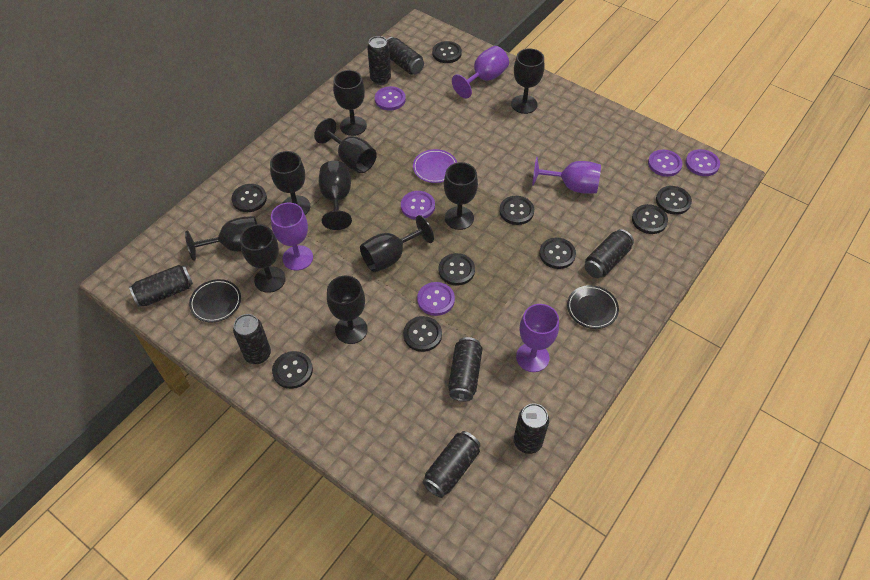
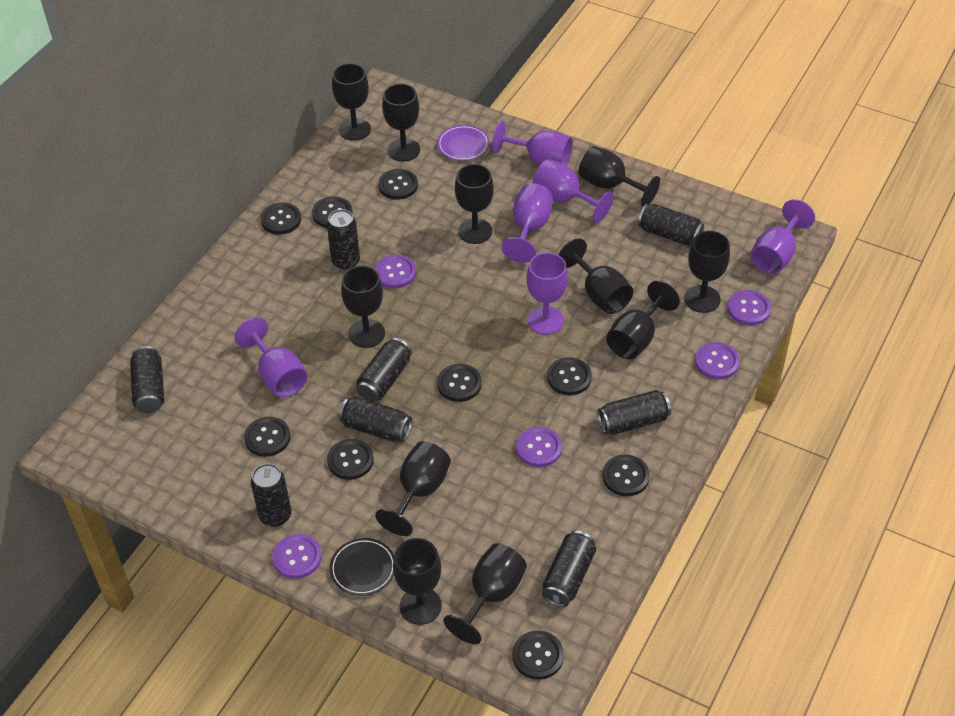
black goblet: [185,216,257,261] [240,224,286,293] [270,151,310,215] [314,118,377,173] [319,161,352,230] [327,276,368,344] [333,70,367,136] [360,215,434,272] [444,162,478,230] [511,48,544,114] = 10 -> [332,63,371,141] [341,266,385,348] [375,441,451,536] [382,83,420,162] [393,538,442,625] [443,543,527,644] [455,164,494,244] [558,238,633,314] [579,146,660,207] [606,281,680,359] [685,231,730,313] = 11
black plate: [189,279,241,322] [567,285,619,329] = 2 -> [330,538,394,596] = 1
purple goblet: [271,203,313,271] [452,46,509,99] [516,304,559,372] [532,157,601,193] = 4 -> [234,317,308,397] [492,121,573,166] [501,183,553,263] [527,252,568,335] [532,159,614,223] [750,199,815,274] = 6

